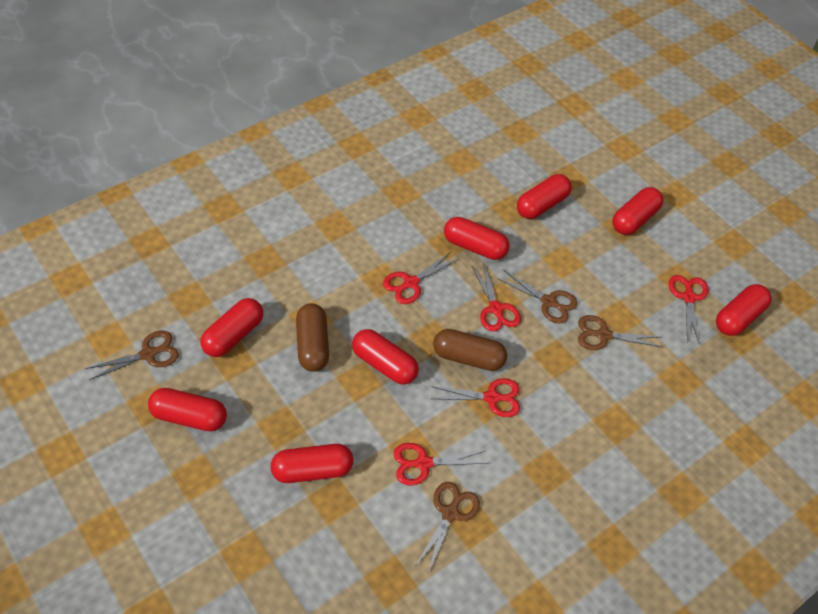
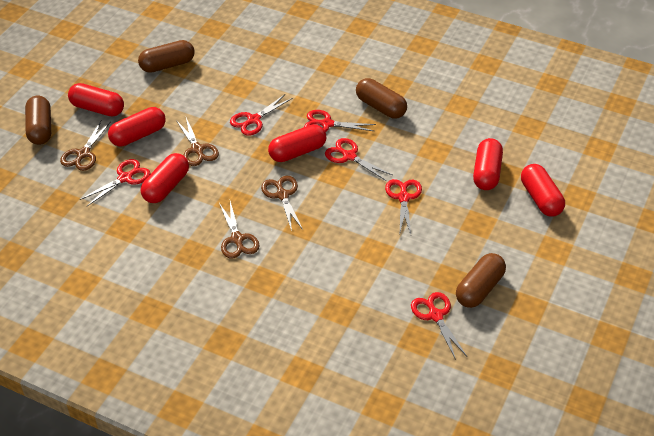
brown capsule: [296,303,329,372] [433,329,507,371] = 2 -> [25,96,51,145] [138,40,195,73] [356,78,407,119] [456,253,506,308] = 4
red capsule: [148,388,227,431] [201,298,263,357] [271,444,353,483] [352,329,419,385] [444,217,509,260] [517,174,572,219] [612,187,663,235] [716,284,772,336] = 8 -> [68,83,124,117] [108,107,166,147] [141,153,189,203] [268,124,326,162] [473,138,503,190] [521,164,565,217] = 6
red scissors: [383,253,458,304] [393,443,487,485] [431,378,520,417] [472,263,521,332] [669,275,708,345] = 5 -> [80,159,151,206] [230,94,292,136] [304,110,376,132] [325,138,392,181] [385,179,422,234] [411,292,467,360] = 6

